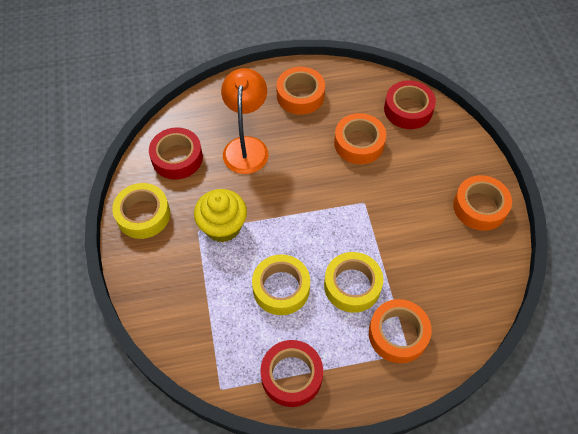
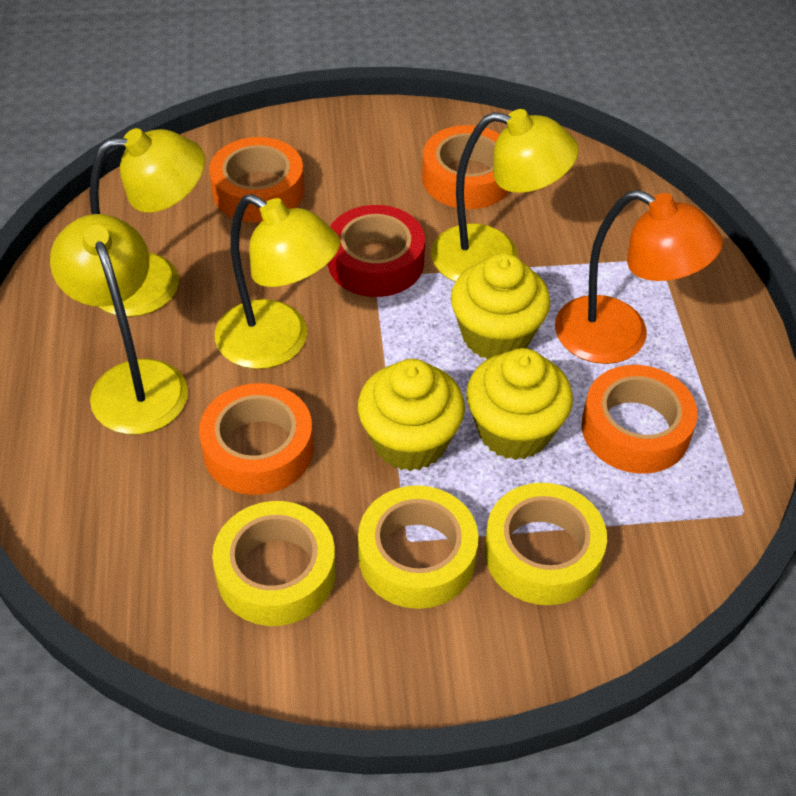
red tape: [149,127,203,180] [260,340,323,407] [384,80,436,129] = 3 -> [328,205,425,297] = 1
yellow cupcake: [194,189,247,243] = 1 -> [358,359,465,471] [451,253,550,359] [466,348,573,460] = 3
yellow lamp: none = 0 -> [50,214,188,434] [89,128,205,317] [215,194,341,369] [431,109,579,282] = 4

